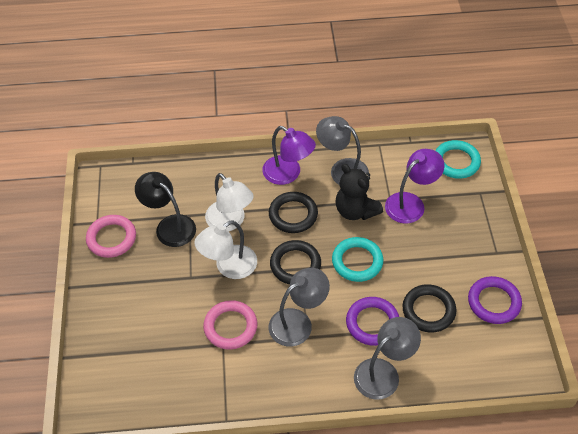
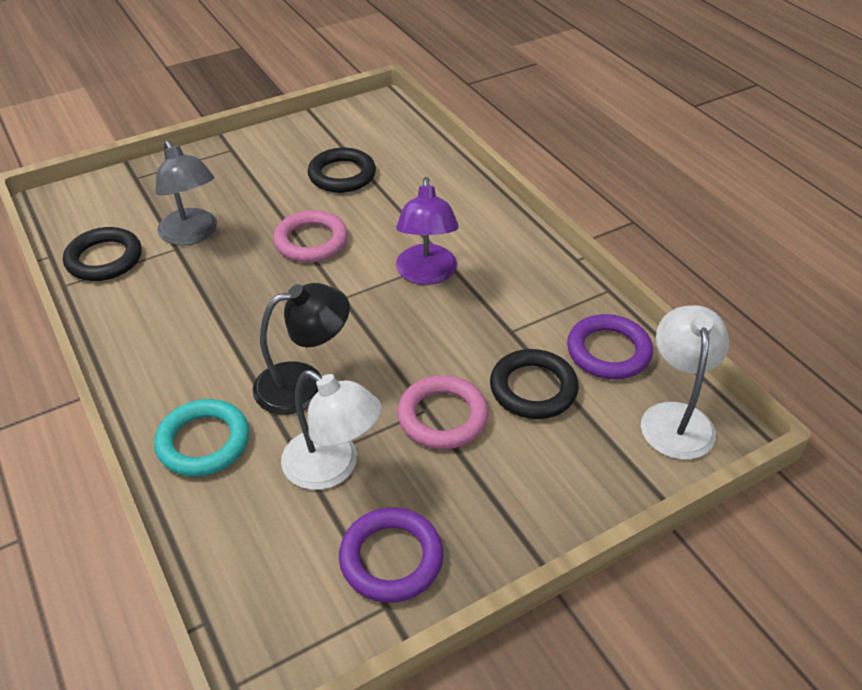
black teddy bear: [336,164,383,220] = 1 -> none = 0
grey lamp: [268,268,330,347] [316,116,369,185] [354,317,421,400] = 3 -> [156,140,217,246] = 1
purple lamp: [262,126,316,185] [385,149,444,224] = 2 -> [396,177,459,285] = 1
turquoise ring: [332,237,383,282] [435,140,481,179] = 2 -> [154,399,249,477] = 1

